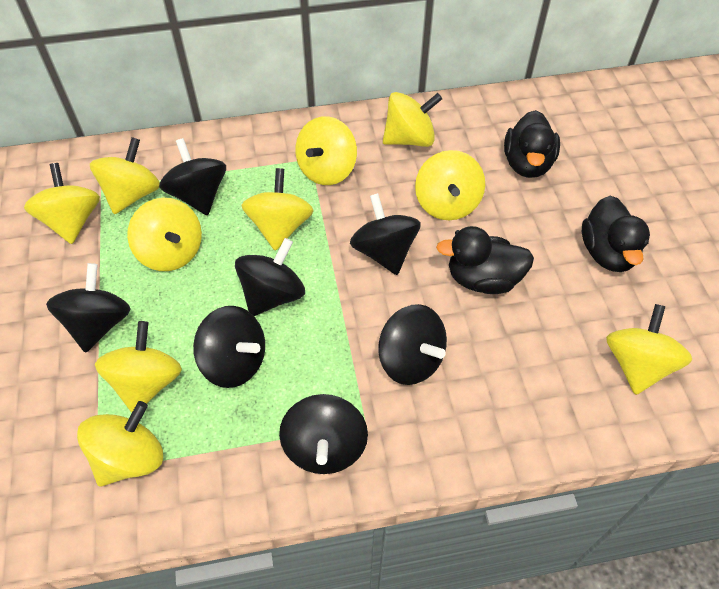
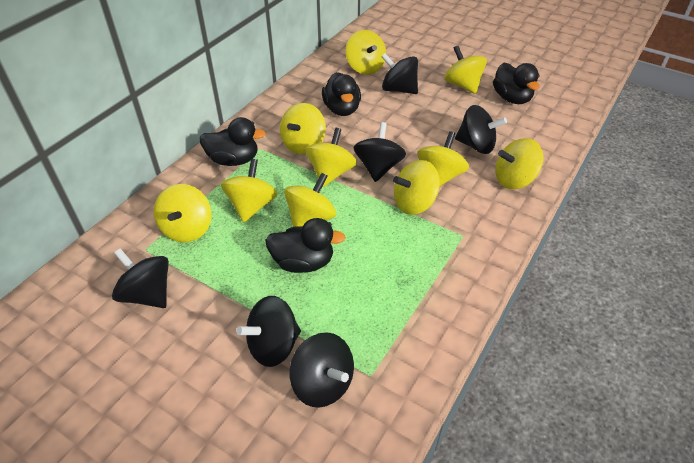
black duck: [436,226,534,294] [504,110,560,178] [582,196,650,272] = 3 -> [200,117,266,166] [265,218,346,273] [322,72,361,116] [493,63,540,104] = 4
black spinning top: [46,263,130,353] [159,138,226,216] [193,306,265,388] [235,238,305,316] [279,394,368,474] [350,193,421,275] [378,304,447,385] = 7 -> [112,248,169,308] [236,296,301,367] [289,332,354,408] [354,122,406,182] [381,53,418,94] [455,105,507,154] = 6

